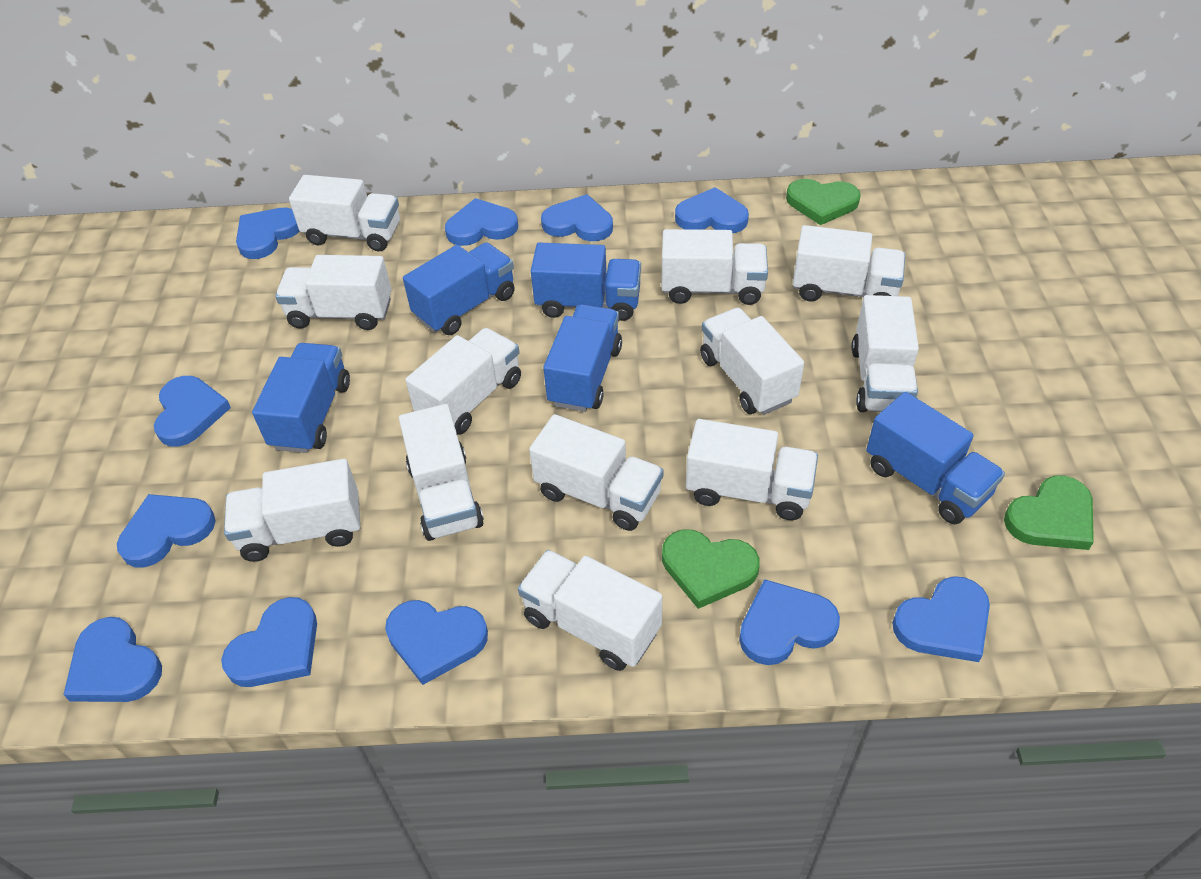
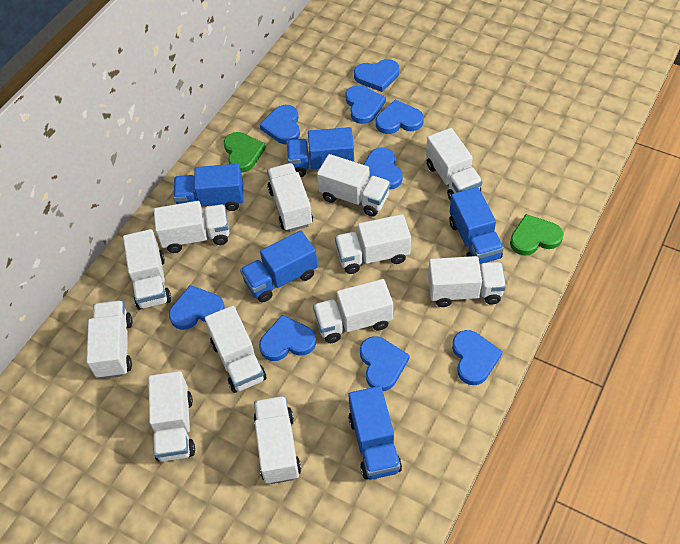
blue heart: [63,617,162,702] [117,494,216,567] [154,376,231,447] [221,597,317,687] [236,208,299,259] [385,600,488,685] [445,198,518,246] [541,194,613,241] [675,187,749,233] [739,579,840,665] [892,576,990,662] = 11 -> [169,285,225,330] [259,315,316,361] [260,105,300,144] [346,85,386,124] [354,59,399,92] [360,336,410,391] [364,147,403,190] [376,99,424,134] [452,330,503,385] = 9
green heart: [662,529,760,609] [786,179,861,225] [1004,475,1094,550] = 3 -> [224,132,266,173] [510,214,563,255] = 2

